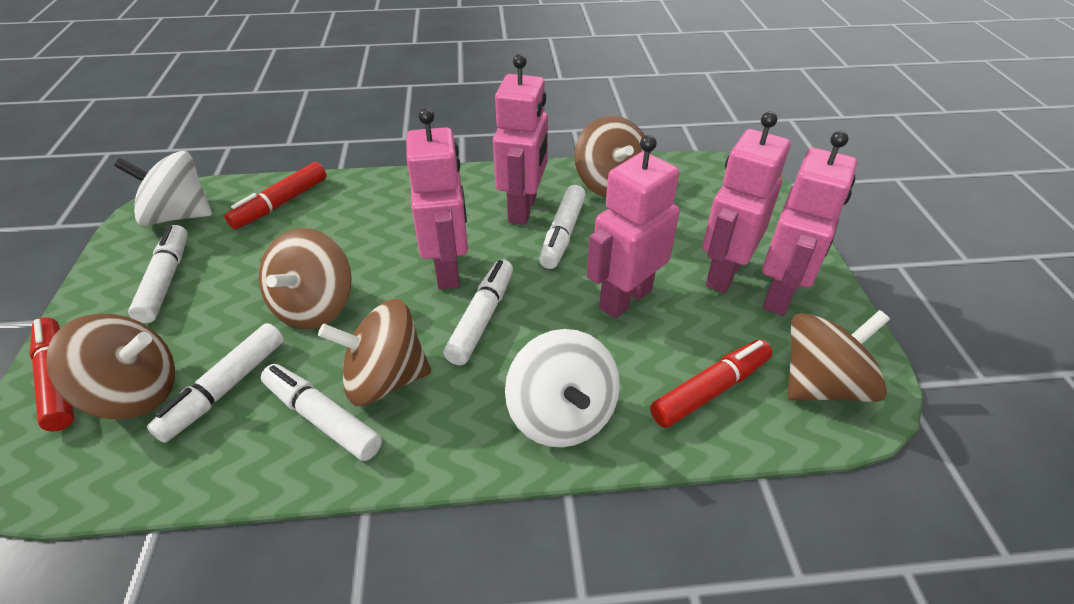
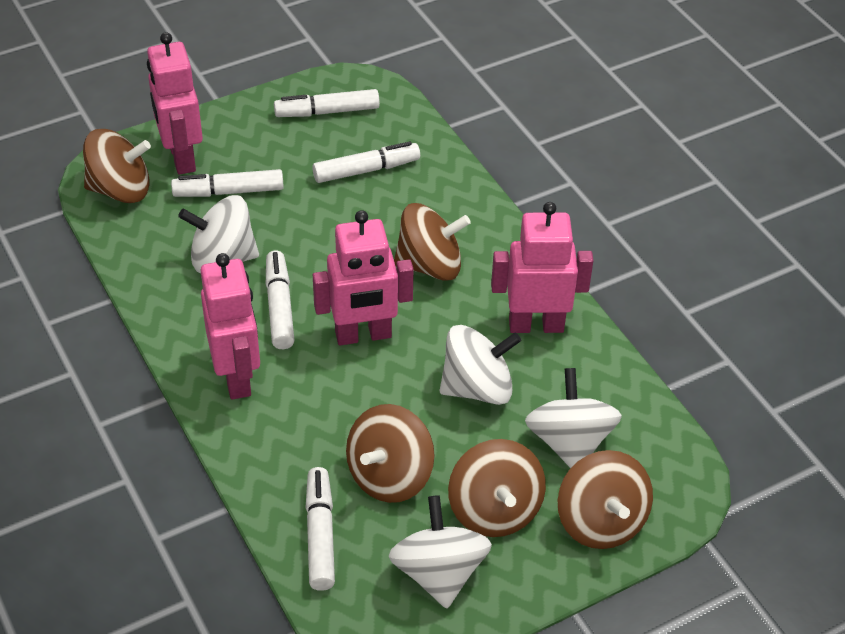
pink robot: [406,108,468,289] [493,54,548,225] [587,135,680,319] [702,111,790,293] [762,131,857,316] = 5 -> [147,32,203,175] [200,253,260,400] [313,210,414,345] [491,202,594,333] = 4
red marker: [30,317,74,432] [224,162,326,229] [650,339,772,428] = 3 -> none = 0
white spinning top: [114,151,212,226] [505,329,620,447] = 2 -> [178,195,259,273] [389,495,492,609] [440,325,521,405] [525,368,622,468] = 4

